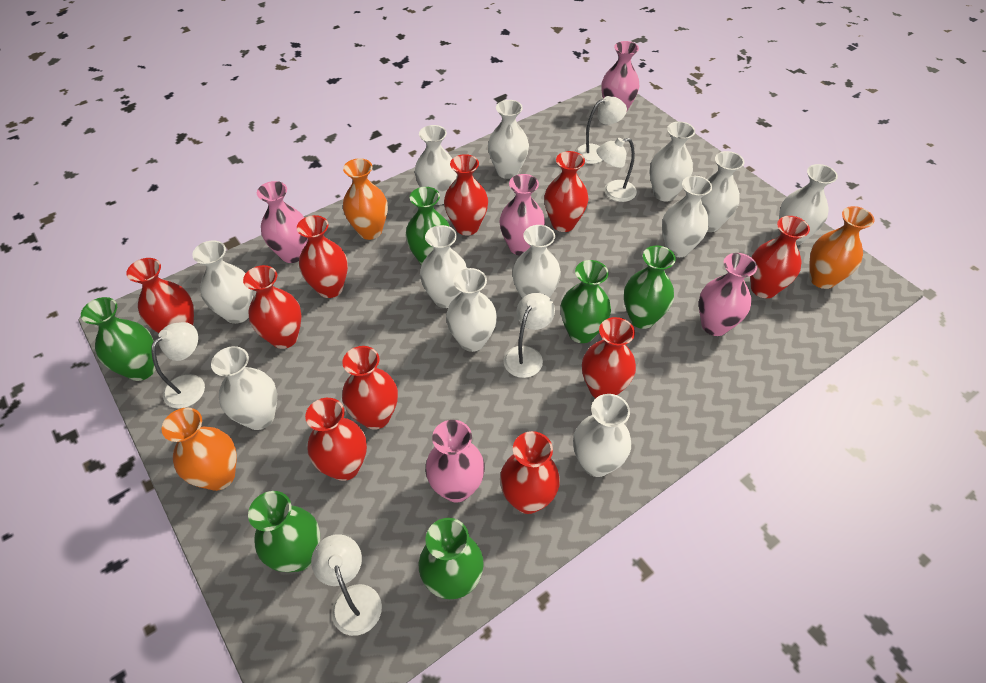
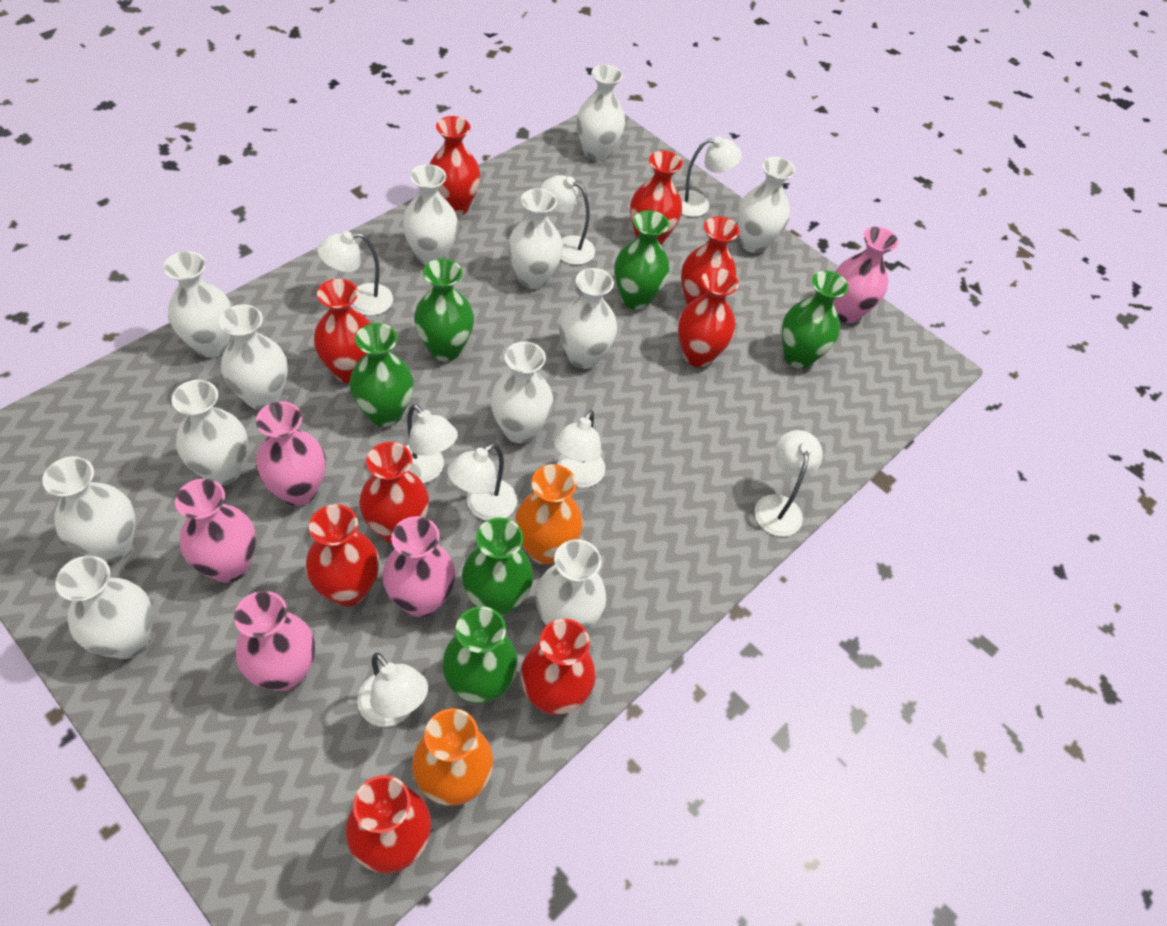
orange vase: [162,408,237,491] [343,158,388,240] [809,206,875,289] = 3 -> [412,708,493,806] [515,464,583,565] = 2
red vase: [126,258,194,333] [243,265,302,349] [297,215,348,298] [305,398,367,481] [342,346,398,430] [444,154,488,236] [500,431,560,514] [544,151,589,232] [582,317,636,398] [750,216,810,298] = 10 -> [306,504,379,606] [313,279,371,383] [346,775,431,874] [359,442,429,544] [430,116,481,217] [521,619,596,715] [630,151,683,245] [678,268,739,367] [681,216,740,306] = 9
white lamp: [151,322,205,408] [311,534,382,636] [503,293,555,378] [576,96,627,164] [596,138,637,202] = 5 -> [317,231,393,316] [357,653,428,727] [405,404,458,483] [447,443,517,521] [541,175,595,265] [554,410,605,488] [678,136,742,217] [754,430,823,536] = 8

